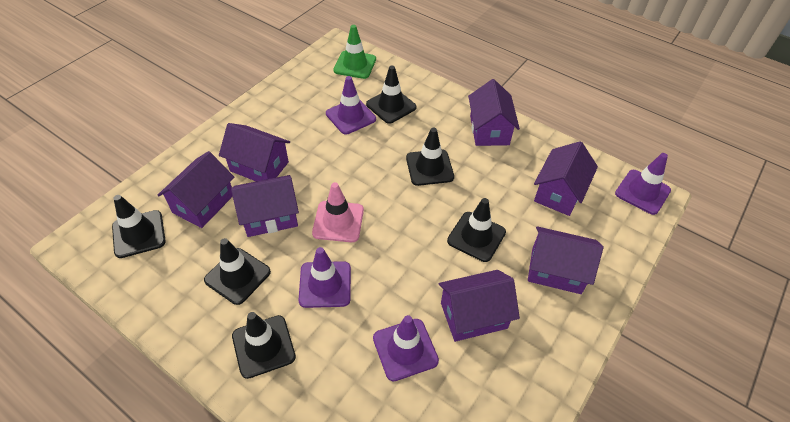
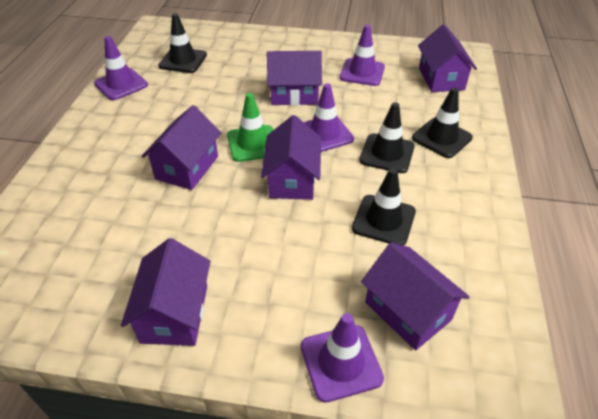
black traffic cone: [112,195,166,258] [204,238,271,305] [232,312,296,379] [366,66,417,124] [406,128,454,186] [447,198,506,262] = 6 -> [158,13,207,73] [352,168,416,245] [359,102,415,173] [412,87,473,158] = 4
pink traffic cone: [312,182,364,242] = 1 -> none = 0
purple house: [158,151,234,228] [219,123,290,181] [231,175,299,237] [438,270,520,342] [468,79,520,146] [528,226,603,294] [534,141,598,216] = 7 -> [121,238,210,346] [141,105,221,190] [261,115,321,200] [267,51,322,106] [361,242,470,350] [418,24,477,92] = 6

